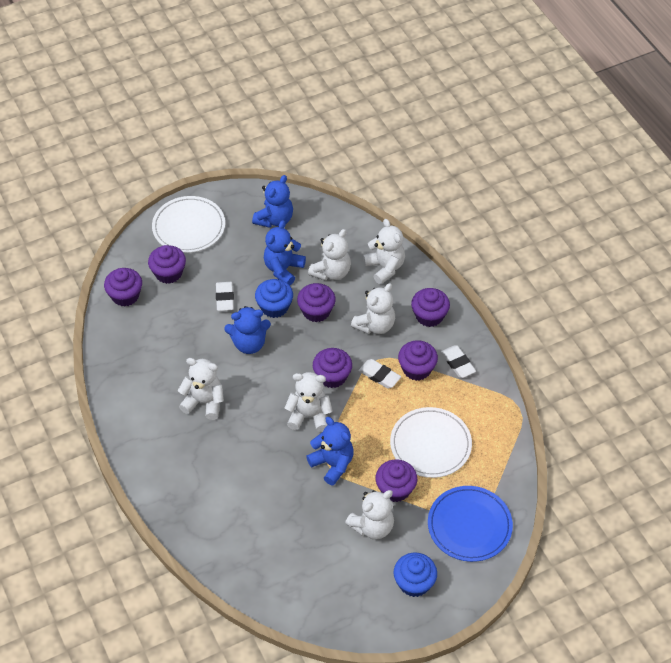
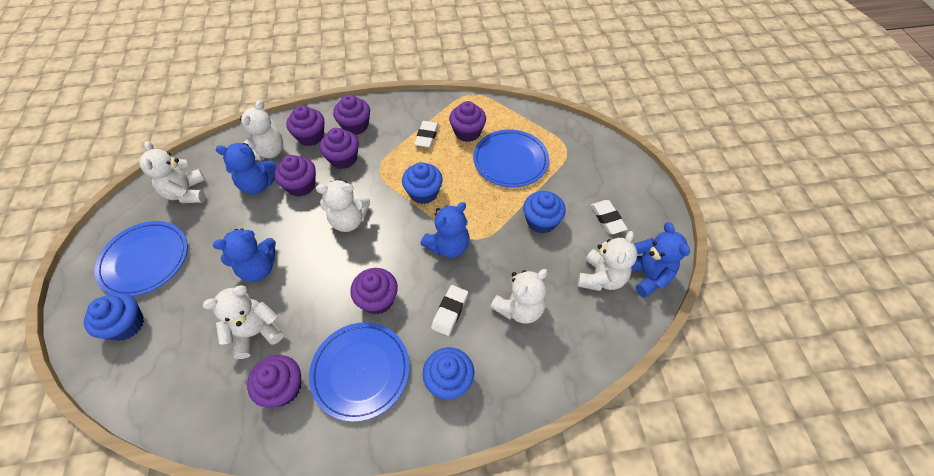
blue cupcake: [255,279,293,318] [394,553,437,597] = 2 -> [84,293,144,341] [402,162,443,204] [423,347,474,399] [523,191,566,234] = 4
blue plate: [428,486,513,562] = 1 -> [94,221,188,297] [309,322,410,422] [473,129,549,187] = 3
white plate: [152,196,225,253] [390,407,472,478] = 2 -> none = 0

